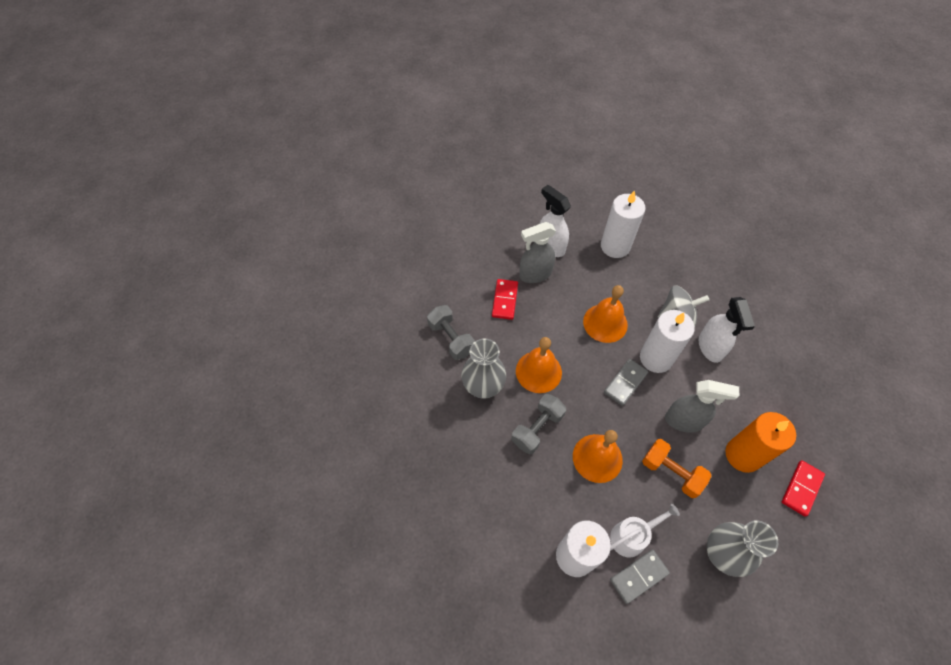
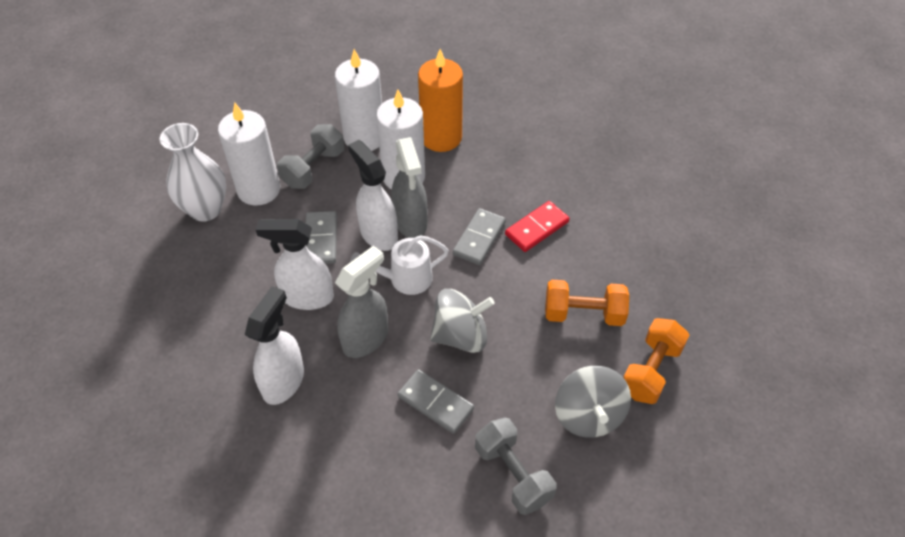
grey domino: [604,359,648,406] [610,550,670,604] = 2 -> [305,211,337,264] [398,369,474,434] [453,208,506,265] = 3
grey spinning top: [658,285,709,326] = 1 -> [430,289,495,353] [555,366,631,438] = 2
grey vase: [461,338,506,399] [707,520,778,577] = 2 -> none = 0
orange bell: [516,337,562,393] [573,430,623,483] [583,285,628,343] = 3 -> none = 0
orange dumbbell: [642,439,711,498] = 1 -> [545,280,629,326] [623,318,689,404] = 2
red domino: [492,279,518,320] [782,460,825,517] = 2 -> [505,201,570,252] = 1
white spray bottle: [540,185,571,257] [699,297,755,363] = 2 -> [245,286,304,405] [256,219,334,310] [348,140,398,251] = 3
white vase: none = 0 -> [160,123,226,222] = 1

